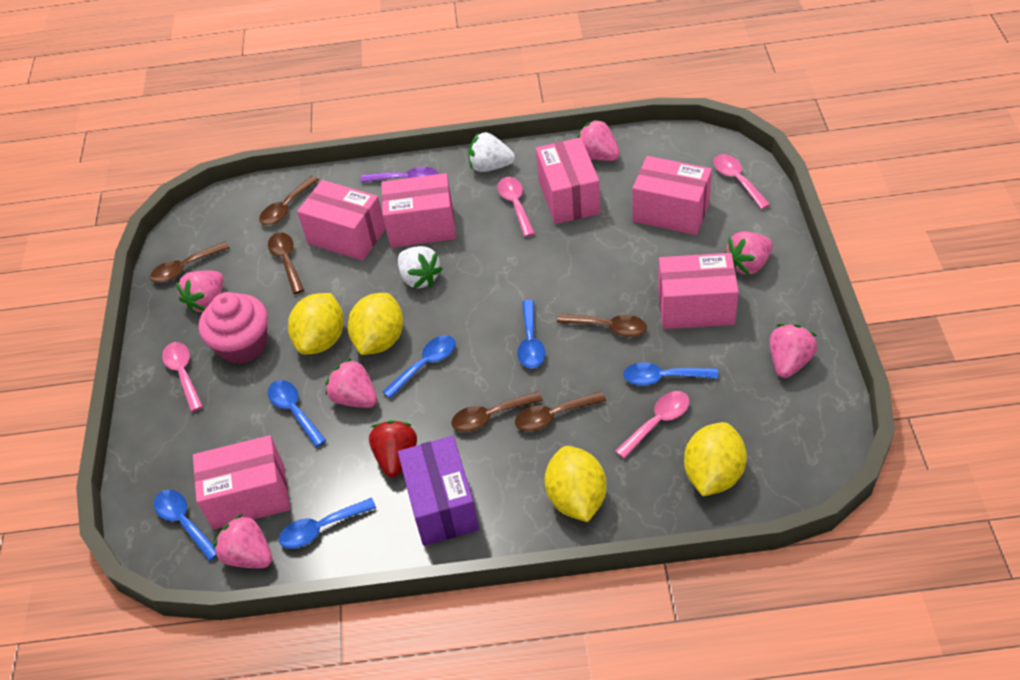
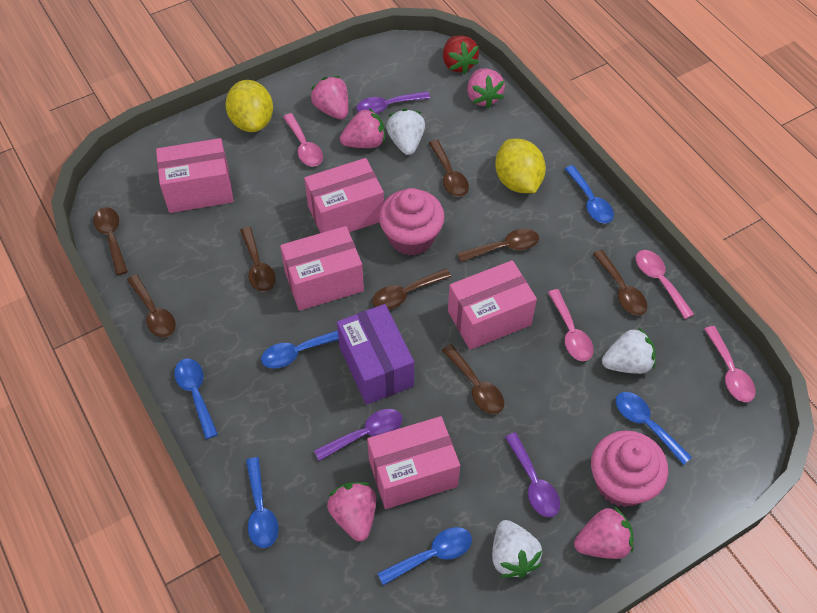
brown spoon: [150,242,229,283] [259,176,319,225] [268,232,304,294] [451,391,543,432] [515,391,606,432] [557,313,647,337] = 6 -> [93,207,128,275] [127,274,176,337] [240,227,275,292] [372,268,451,310] [429,140,469,197] [442,344,504,414] [457,229,539,262] [593,250,648,316] = 8
pink box: [193,435,290,530] [297,180,386,261] [381,173,456,248] [536,137,600,224] [632,156,712,235] [658,253,739,329] = 6 -> [156,138,233,213] [280,226,364,311] [304,158,384,233] [367,416,460,509] [448,260,537,350] = 5
pink cupcake: [199,292,268,364] = 1 -> [379,188,445,256] [591,431,668,507] = 2
pink strawberry: [176,270,224,314] [214,514,272,568] [325,358,377,408] [577,119,620,161] [724,231,773,275] [769,324,817,378] = 6 -> [310,76,348,120] [327,482,376,541] [340,108,385,148] [467,68,505,108] [574,507,634,559] = 5
purple spoon: [360,167,438,183] = 1 -> [314,409,403,461] [356,91,430,114] [505,432,560,517] = 3
white strawberry: [398,246,443,288] [468,132,515,172] = 2 -> [386,109,425,155] [492,520,542,578] [602,328,656,374] = 3
yellow lemon: [288,293,344,355] [348,293,403,355] [545,446,607,522] [684,422,747,496] = 4 -> [225,80,273,132] [495,139,546,193] = 2

